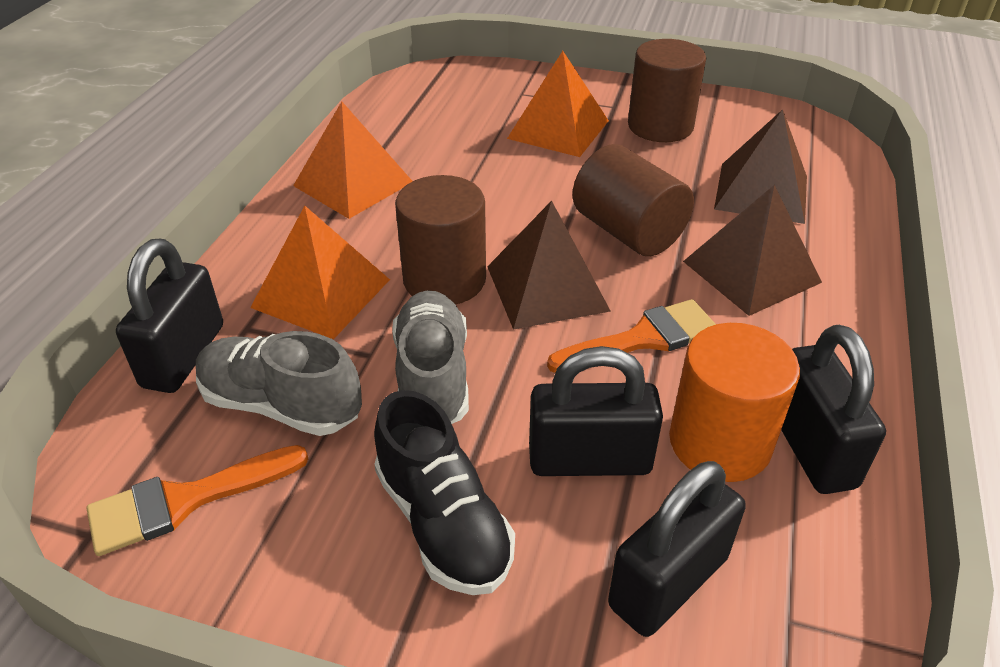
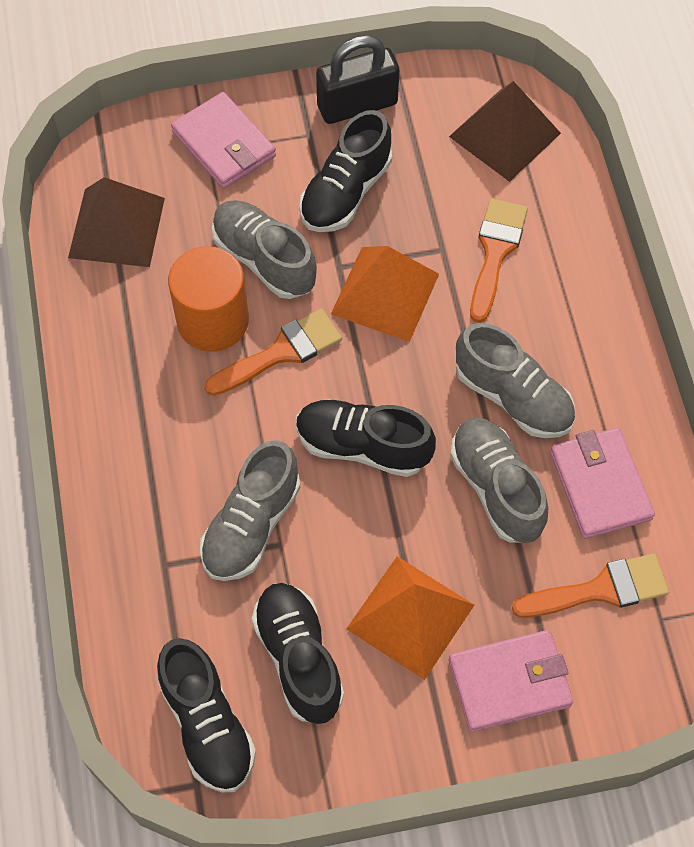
black padlock: [116,239,223,393] [529,346,663,476] [608,461,746,637] [781,325,886,494] = 4 -> [316,35,399,124] = 1
black shoe: [374,390,515,595] = 1 -> [157,638,256,792] [252,583,344,724] [296,399,436,477] [299,110,392,232] = 4
brown cylinder: [395,175,486,305] [573,144,694,256] [628,39,706,142] = 3 -> none = 0
brown pyramid: [487,201,611,329] [683,185,822,316] [714,109,807,224] = 3 -> [68,177,165,267] [449,81,561,182] = 2
grey shoe: [196,331,362,436] [392,290,469,424] = 2 -> [200,440,300,581] [212,200,317,299] [450,417,548,543] [456,323,575,438] = 4
orange brush: [87,445,308,556] [547,299,716,373] = 2 -> [205,309,342,396] [470,199,528,323] [512,554,669,618] = 3
orange pyramid: [250,206,390,339] [293,101,413,219] [507,51,609,157] = 3 -> [331,246,439,342] [346,556,474,680] = 2
pink wallet: none = 0 -> [171,92,276,189] [449,630,573,732] [550,428,655,539] = 3

